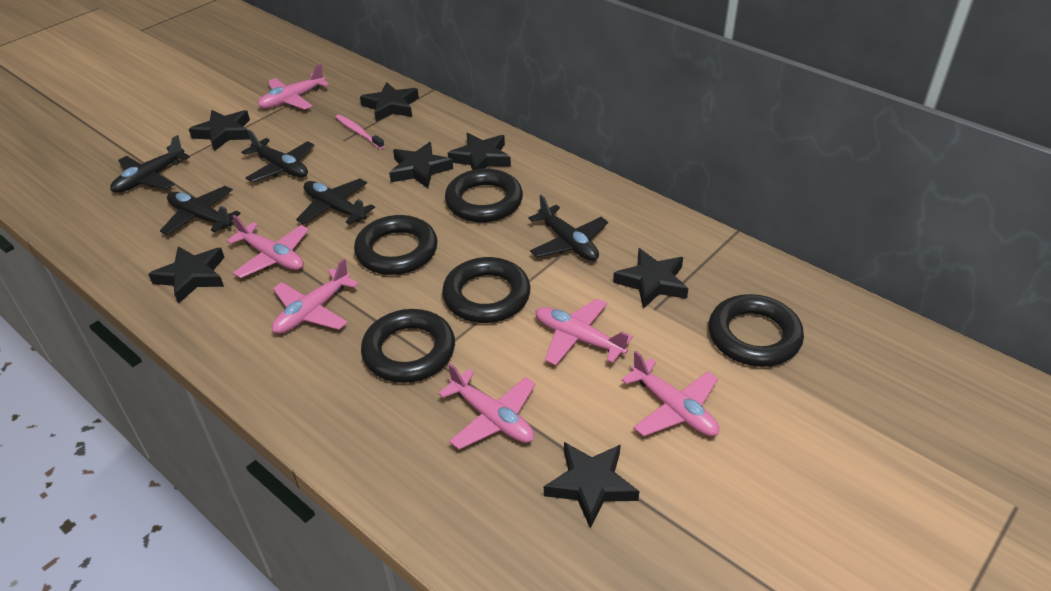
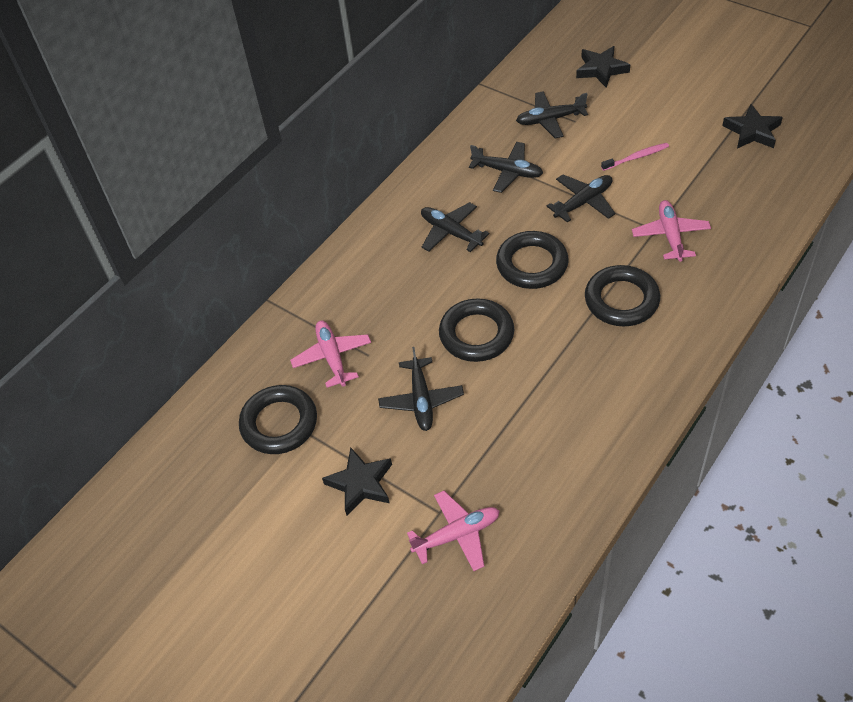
black ring: [354,215,438,275] [361,309,455,383] [442,257,530,323] [445,168,523,222] [709,294,804,367] = 5 -> [239,385,317,454] [439,298,514,362] [496,231,569,289] [585,265,660,326] = 4
black star: [148,246,225,304] [189,110,250,151] [360,82,419,122] [389,142,453,188] [448,133,511,170] [544,442,639,528] [613,248,688,308] = 7 -> [322,447,392,515] [576,46,630,87] [722,104,783,148] = 3
pink plane: [226,215,309,278] [258,64,329,110] [272,259,359,334] [438,363,535,449] [535,299,633,365] [621,351,719,436] = 6 -> [290,321,371,388] [407,491,500,571] [632,200,711,262] = 3

